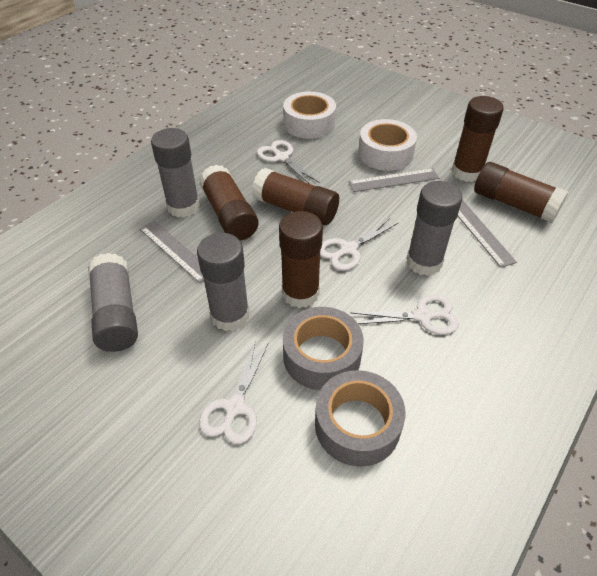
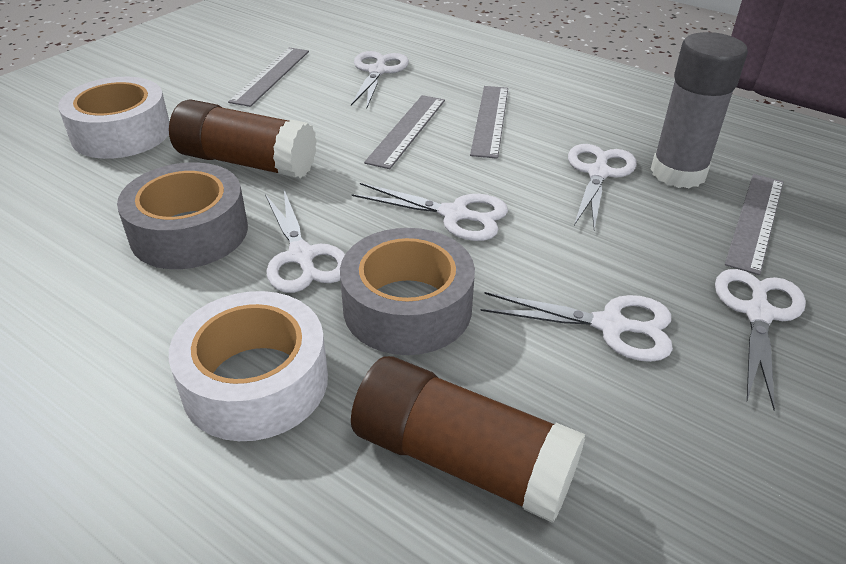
brown glue stick: [199,164,258,240] [252,168,339,225] [279,211,323,308] [451,96,504,182] [474,162,569,223] = 5 -> [169,99,317,179] [351,356,585,523] = 2
grey glue stick: [88,253,138,352] [151,128,200,218] [197,233,249,331] [407,181,463,276] = 4 -> [651,32,748,188] = 1
grey ruler: [140,221,204,283] [349,168,439,192] [458,200,517,268] = 3 -> [228,48,309,107] [364,95,445,169] [470,86,508,159] [725,174,783,275] = 4
white scissors: [199,340,268,444] [257,140,319,184] [320,218,398,271] [351,295,459,335] = 4 -> [265,190,345,293] [351,51,409,107] [352,183,508,241] [480,292,673,362] [568,144,637,230] [715,269,806,410] = 6

